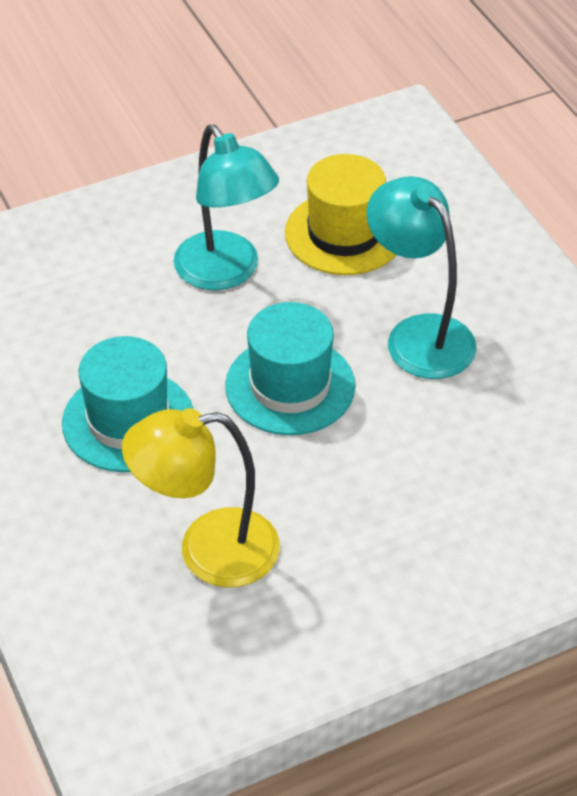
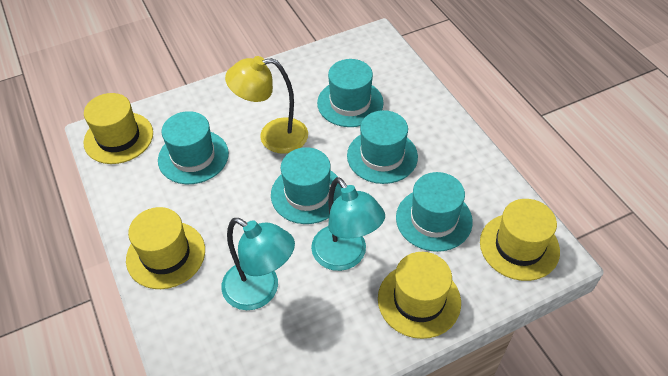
turquoise hat: [62,336,193,472] [225,302,355,435] = 2 -> [158,111,229,184] [271,147,342,224] [317,59,384,127] [347,110,418,184] [396,172,473,252] = 5
yellow hat: [285,154,396,275] = 1 -> [84,93,153,164] [126,207,205,289] [378,252,461,339] [480,199,560,281] = 4

